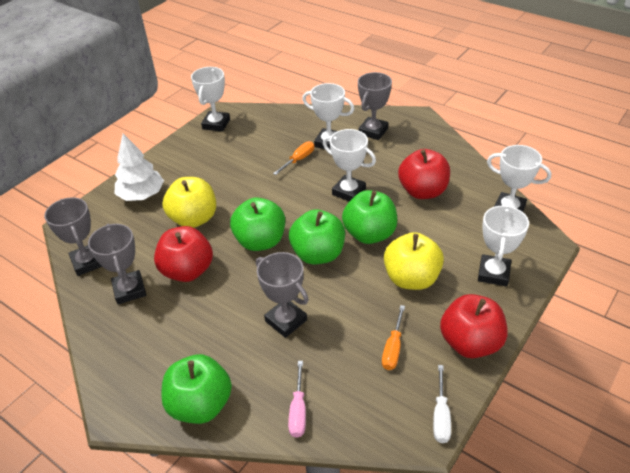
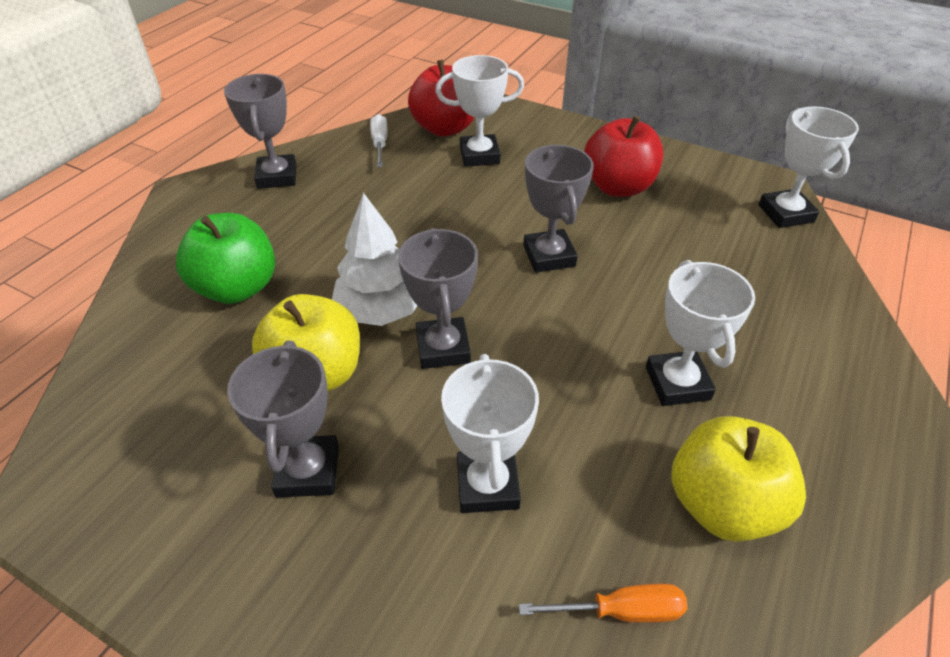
green apple: [161,354,232,424] [230,197,285,251] [289,210,345,264] [342,190,397,244] = 4 -> [176,213,275,304] = 1
orange screwdriver: [273,141,314,175] [382,305,405,370] = 2 -> [519,584,688,623] = 1
pink screwdriver: [288,361,306,438] = 1 -> none = 0
red apple: [154,226,213,282] [398,149,450,199] [440,294,508,358] = 3 -> [408,60,475,136] [584,116,663,197] = 2
white trophy: [191,67,230,132] [302,83,354,150] [323,129,376,202] [478,205,529,287] [487,145,551,212] = 5 -> [435,55,524,167] [441,354,539,513] [646,260,755,406] [758,106,859,228] = 4

